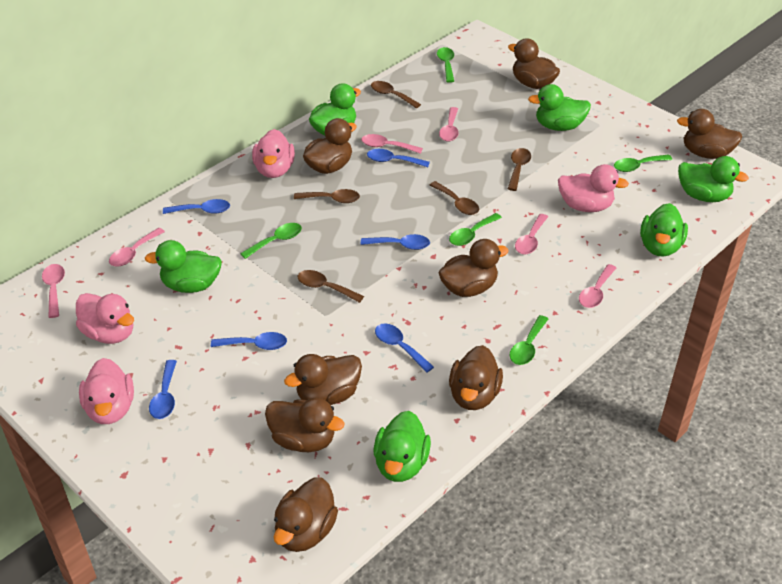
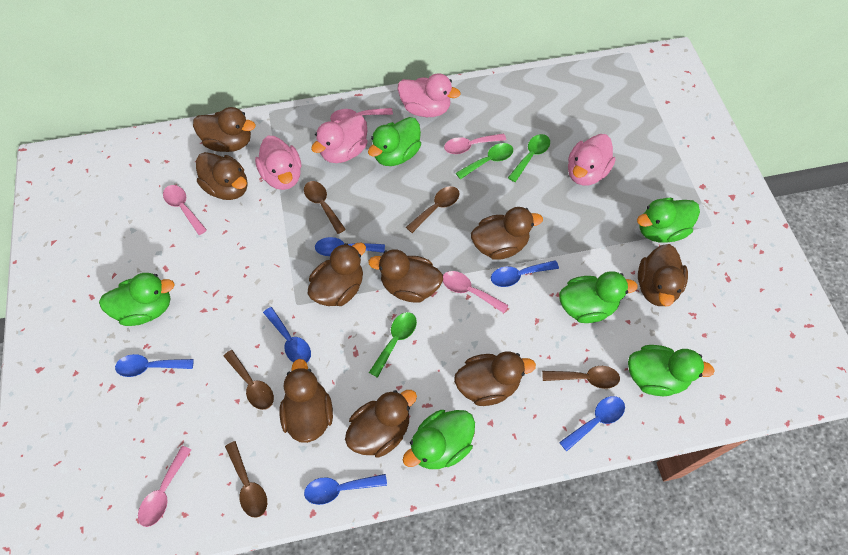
brown duck: [265,398,345,452] [274,477,338,552] [284,354,362,405] [303,118,357,174] [438,239,509,297] [449,345,503,410] [508,38,560,89] [677,109,742,159] = 8 -> [193,107,255,152] [196,152,248,200] [280,359,333,443] [308,242,366,306] [345,390,417,457] [368,249,443,303] [454,351,536,406] [471,207,543,260] [638,244,688,306] = 9
green spoon: [240,223,302,259] [437,47,454,83] [449,213,502,246] [510,315,548,365] [614,154,673,172] = 5 -> [369,312,417,378] [456,143,513,179] [508,134,550,182] = 3
pink spoon: [42,264,65,318] [109,228,165,267] [361,134,423,154] [439,107,459,142] [515,214,548,255] [579,264,616,308] = 6 -> [138,446,191,527] [163,185,207,235] [330,108,393,122] [443,271,508,313] [444,133,506,154] = 5

